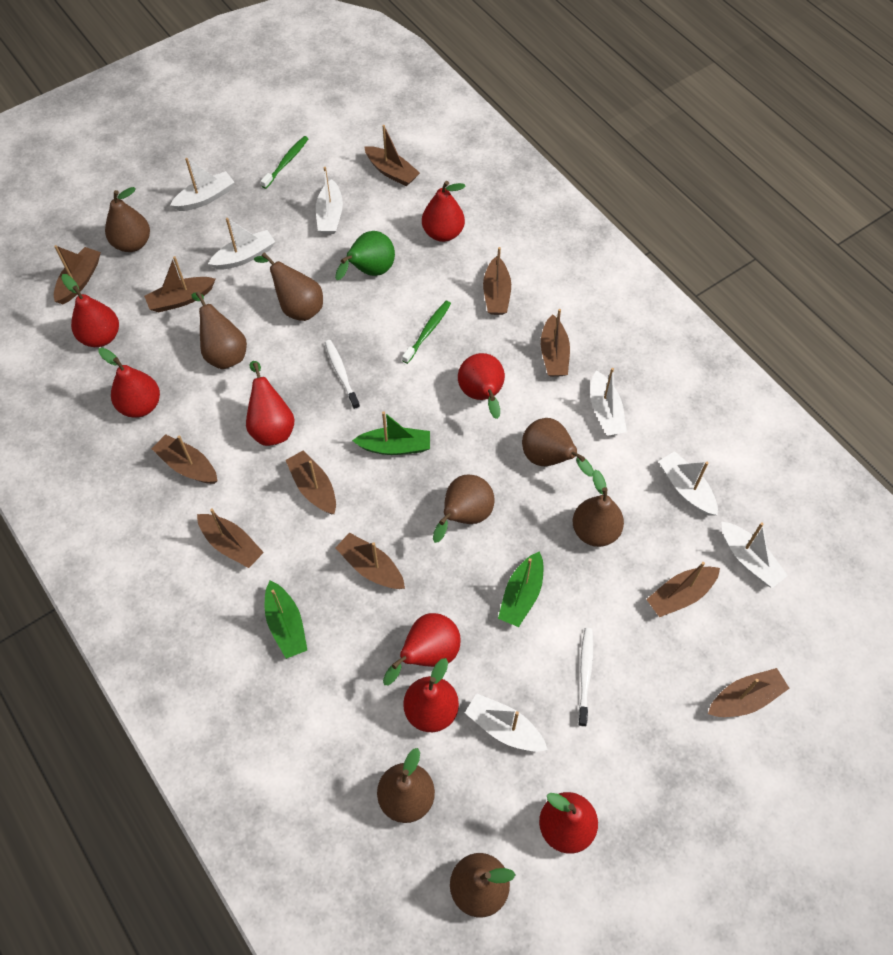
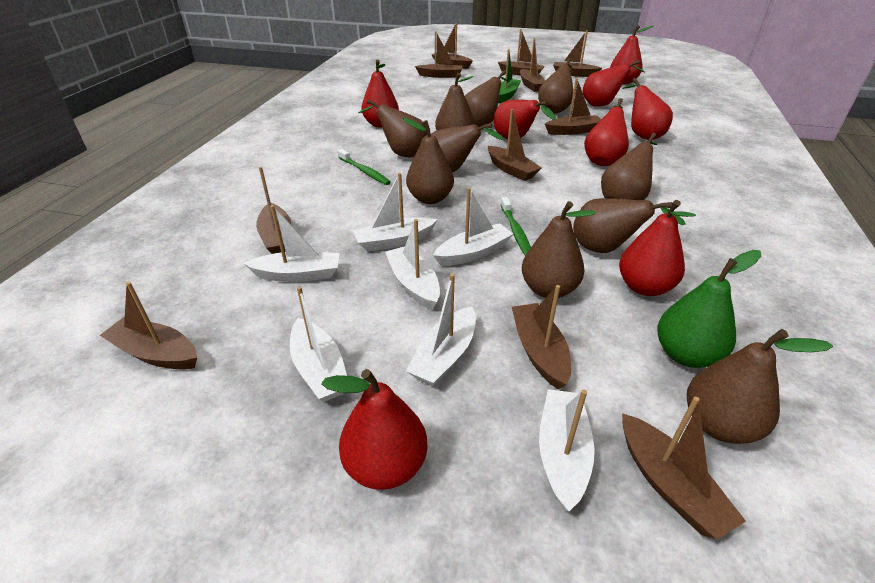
brown pear: [105,187,150,252] [192,291,247,369] [254,252,323,321] [377,748,435,823] [433,474,495,543] [450,853,516,917] [522,418,594,477] [573,470,624,547] = 8 -> [358,99,427,157] [403,118,454,204] [431,123,504,172] [435,73,475,130] [465,71,510,127] [522,201,596,298] [538,58,573,114] [573,198,686,253] [601,133,657,200] [687,329,833,444] = 10
green boat: [265,580,307,659] [352,411,430,455] [498,551,543,627] = 3 -> [498,49,521,103] = 1
white toothbrush: [325,340,360,410] [578,628,593,726] = 2 -> none = 0

